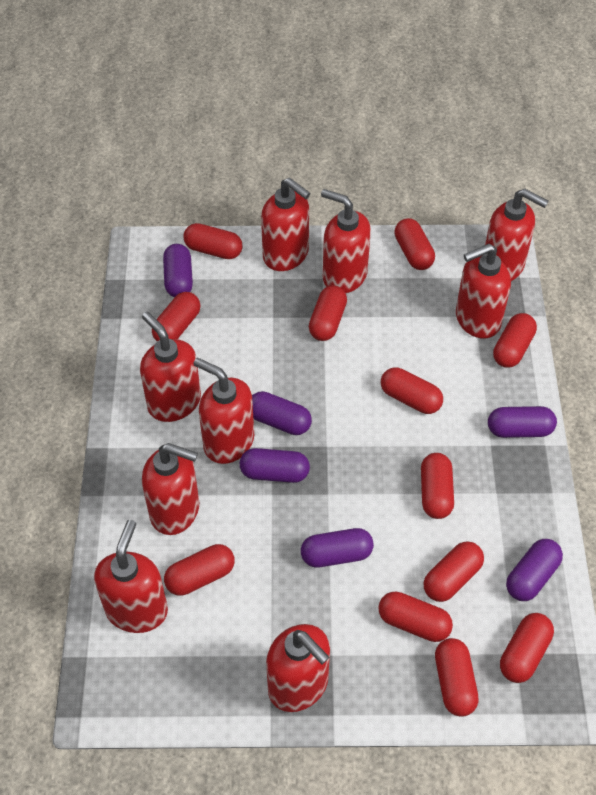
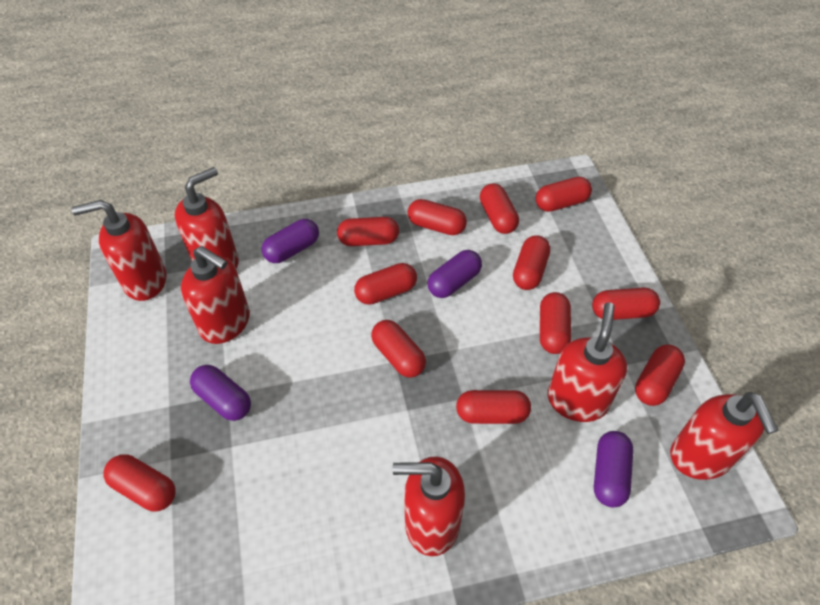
purple capsule: [163,244,193,297] [240,448,310,483] [252,391,312,435] [301,528,374,568] [488,406,557,438] [506,539,563,601] = 6 -> [190,365,251,421] [261,219,319,263] [428,250,482,298] [594,431,633,508] = 4
red soap dispenser: [94,520,168,633] [140,312,201,422] [142,443,199,535] [193,358,254,464] [261,178,310,271] [266,624,330,712] [321,189,371,293] [456,244,511,339] [485,189,549,281] = 9 -> [72,200,166,301] [175,167,239,269] [181,246,250,344] [393,456,465,556] [548,302,627,422] [670,392,779,480] = 6

